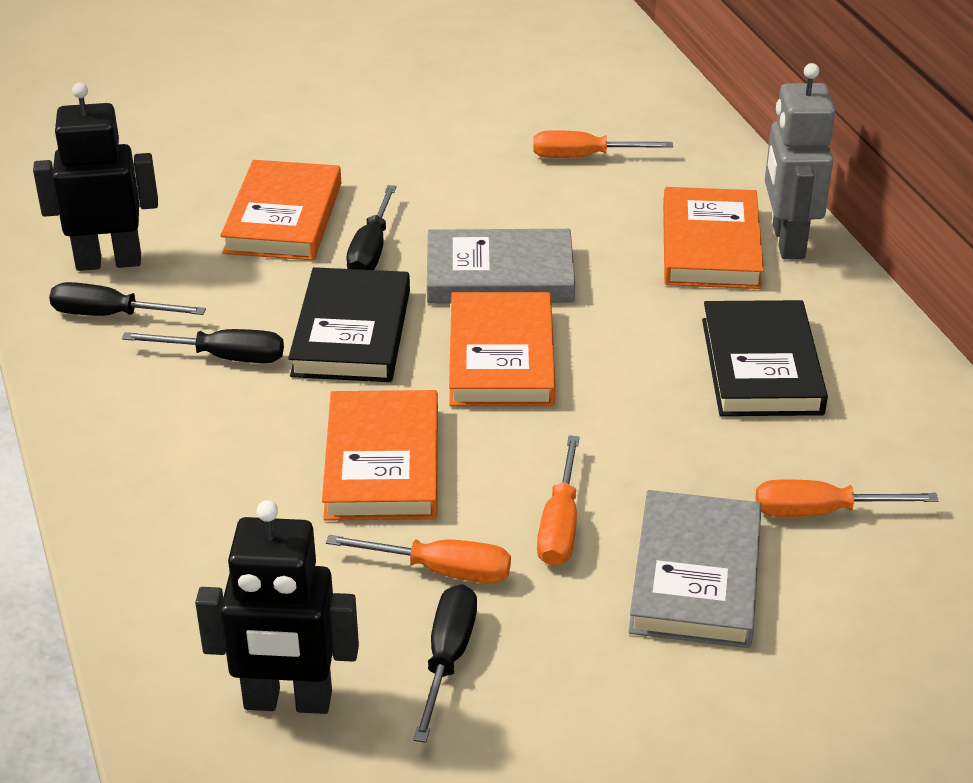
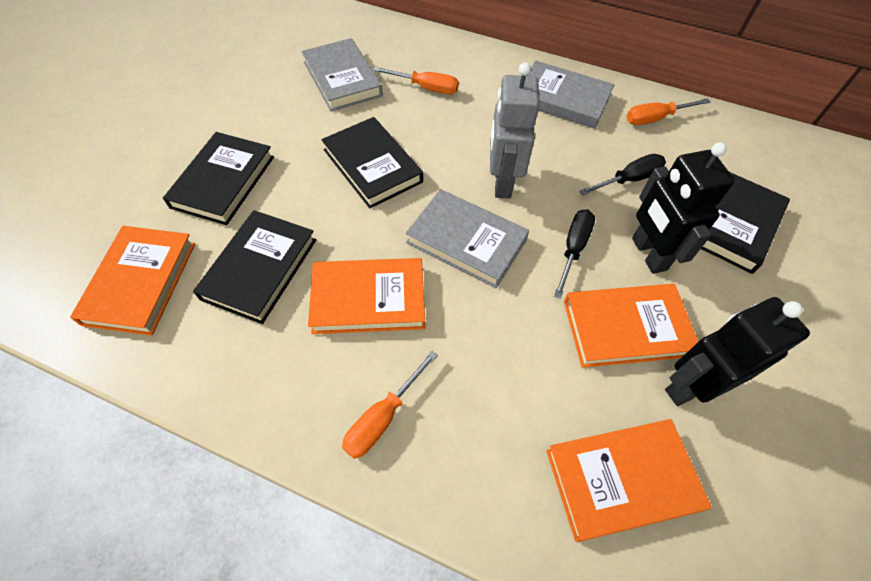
black book: [288,267,410,382] [702,300,828,416] = 2 -> [163,132,274,225] [193,210,316,324] [321,117,423,209] [701,172,790,274] = 4
black screwdriver: [49,282,206,316] [122,329,284,363] [346,185,396,270] [413,584,477,743] = 4 -> [554,209,595,299] [579,154,666,196] = 2
grey book: [427,229,575,304] [629,490,762,648] = 2 -> [301,38,383,111] [406,189,529,288] [526,61,614,129] = 3
orange screwdriver: [326,535,511,584] [533,130,673,158] [537,435,580,566] [755,480,939,517] = 4 -> [342,351,438,459] [373,67,459,94] [627,98,711,125] = 3

